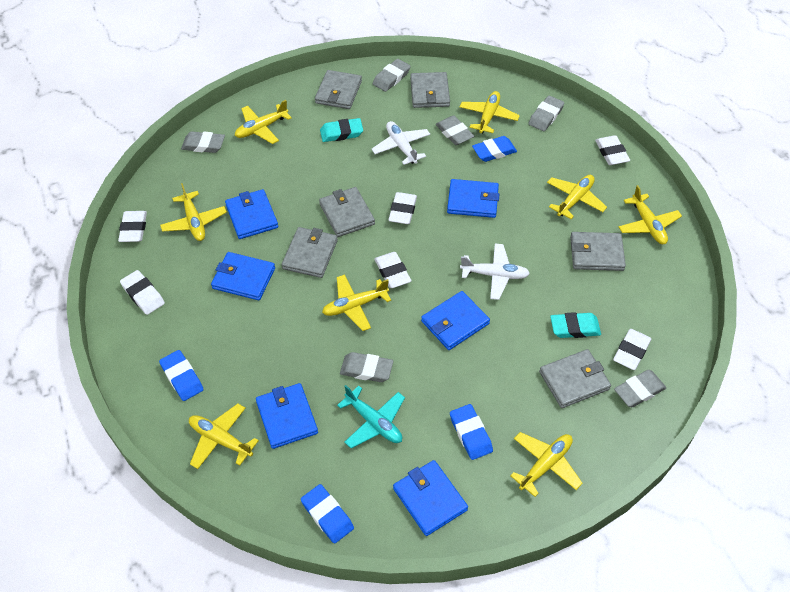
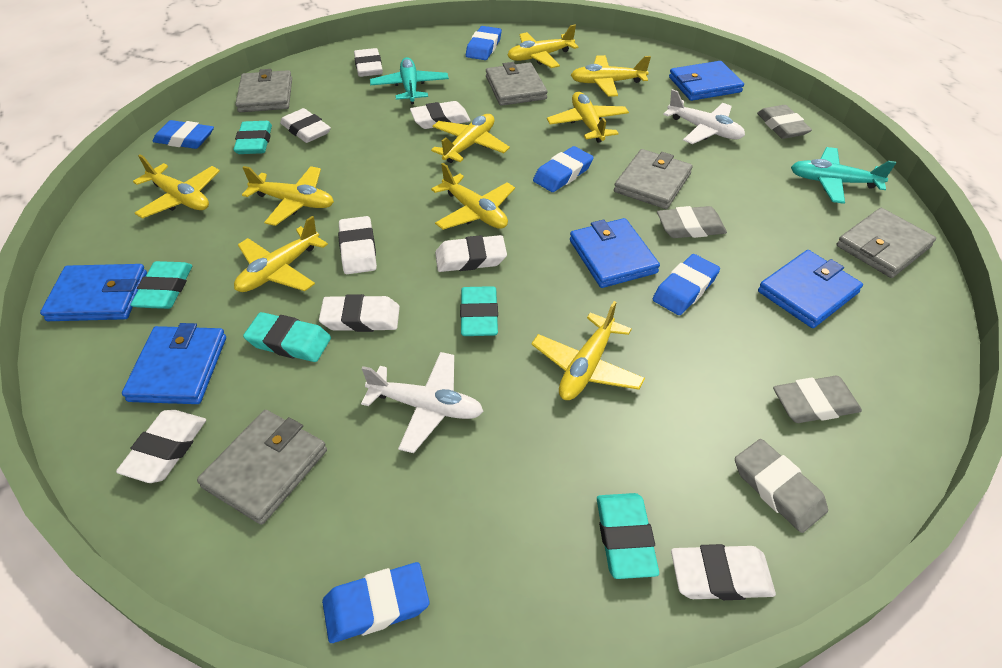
blue eraser: [159,350,204,401] [301,484,354,544] [450,404,493,460] [472,136,517,162] = 4 -> [152,120,214,149] [322,562,430,643] [466,26,502,60] [533,146,594,192] [653,254,720,315] = 5
blue wallet: [211,252,275,300] [225,189,278,239] [256,383,318,449] [393,460,468,536] [421,291,490,350] [447,179,499,218] = 6 -> [40,264,147,321] [122,323,226,404] [570,218,660,288] [669,61,744,101] [758,250,863,328] = 5
grey eraser: [181,131,225,153] [340,352,393,382] [373,59,411,92] [435,115,474,145] [528,96,564,131] [614,370,666,407] = 6 -> [657,206,727,238] [735,439,828,533] [757,105,812,139] [773,376,862,423] = 4
grey wallet: [282,227,338,278] [315,70,362,109] [319,187,375,237] [410,72,450,108] [539,349,611,408] [570,232,626,271] = 6 -> [197,410,327,525] [235,69,292,112] [486,62,547,106] [614,149,693,209] [837,208,936,278] = 5
turquoise eraser: [320,118,363,142] [550,312,601,338] = 2 -> [130,261,192,309] [234,121,272,154] [243,312,331,362] [460,286,498,336] [597,493,659,579] = 5
turquoise plane: [337,385,405,448] = 1 -> [370,57,449,104] [791,147,896,204] = 2
white eraser: [118,211,147,242] [120,270,165,315] [374,252,411,288] [388,192,417,224] [595,135,630,165] [613,329,652,370] = 6 -> [116,410,206,483] [280,108,331,143] [319,294,400,332] [338,216,377,274] [354,48,383,77] [410,101,470,129] [435,235,507,272] [671,544,776,600] = 8
yellow plane: [160,183,227,241] [189,404,259,469] [235,100,292,144] [322,274,391,331] [460,91,520,133] [510,432,583,497] [547,175,607,219] [619,185,682,244] = 8 -> [133,155,220,219] [234,216,328,292] [242,166,334,226] [431,114,510,163] [431,163,515,230] [507,25,579,68] [531,301,645,400] [547,92,629,143] [571,55,651,97] = 9

